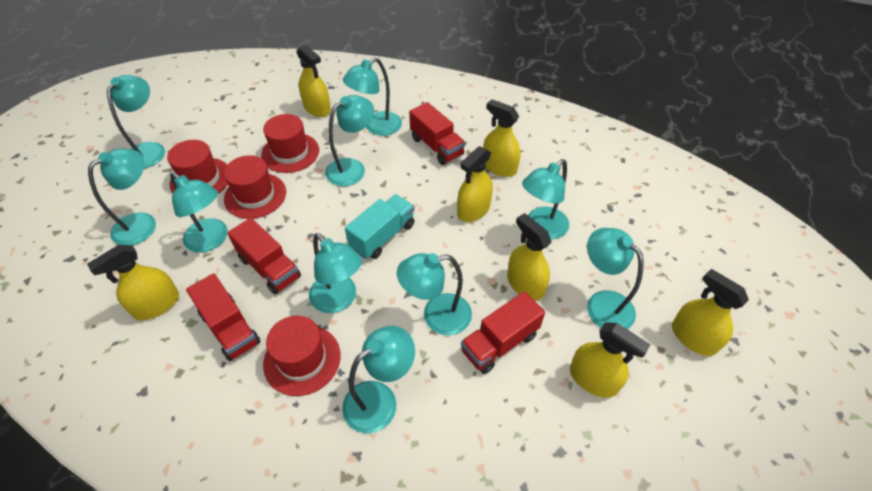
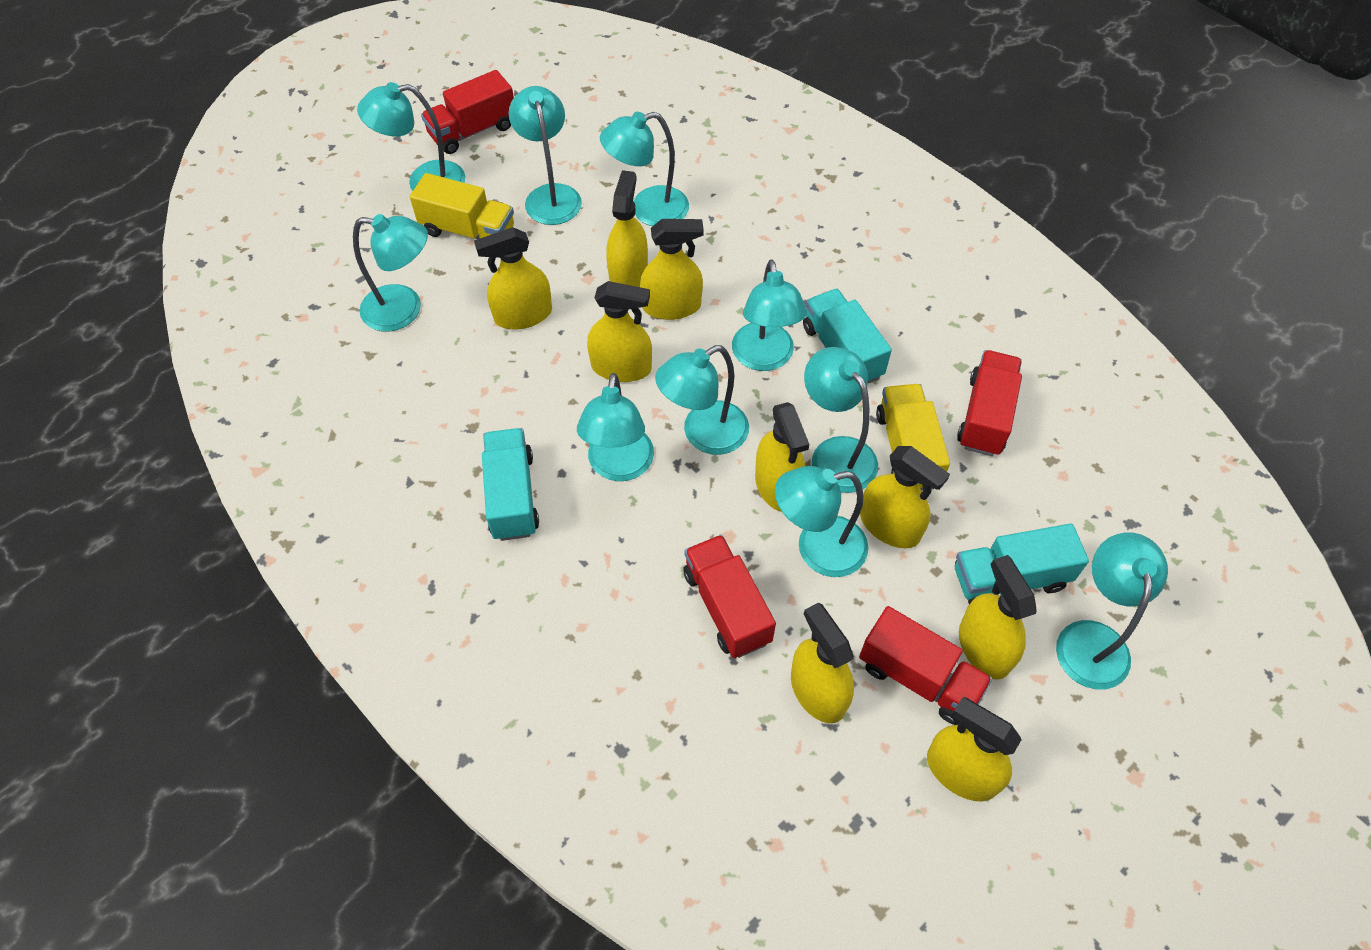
red hat: [167,140,228,194] [224,155,286,219] [261,114,319,173] [263,316,341,396] = 4 -> none = 0
turquoise truck: [345,194,414,259] = 1 -> [482,428,539,541] [803,289,892,384] [955,523,1089,604] = 3
yellow spray bottle: [87,245,179,320] [297,44,331,117] [457,146,493,222] [483,99,521,177] [507,213,551,301] [570,322,651,398] [672,269,749,356] = 7 -> [474,227,552,330] [587,281,652,382] [606,170,648,287] [640,219,704,320] [755,402,809,512] [791,602,854,723] [860,446,950,548] [927,697,1021,802] [959,555,1037,680] = 9
yellow truck: none = 0 -> [410,173,514,239] [876,384,950,490] = 2

